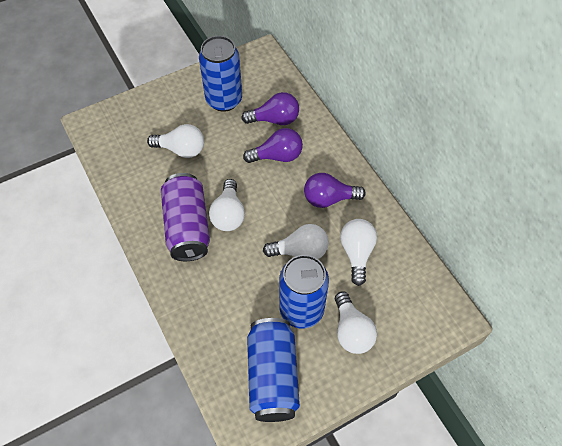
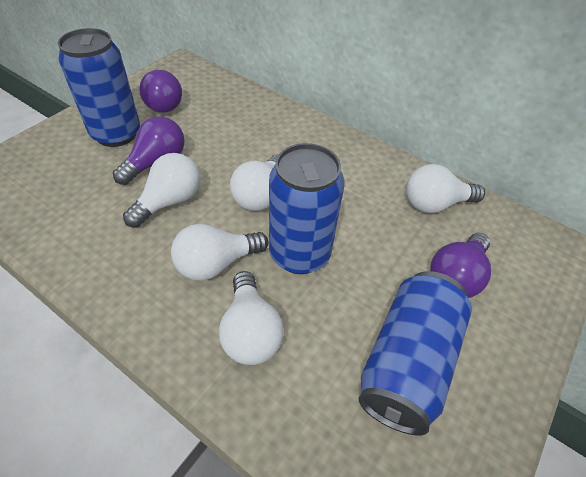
purple can: [161,173,210,261] = 1 -> none = 0

